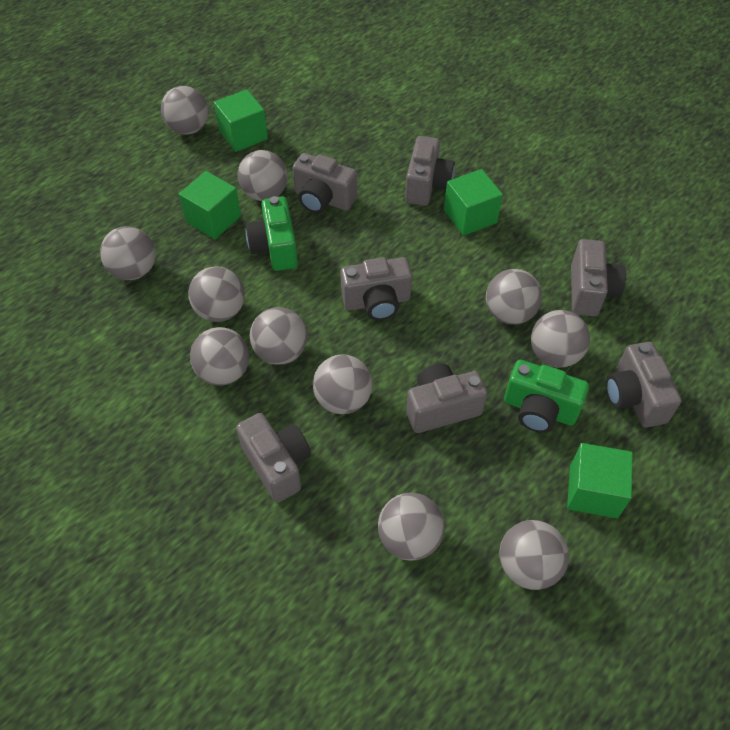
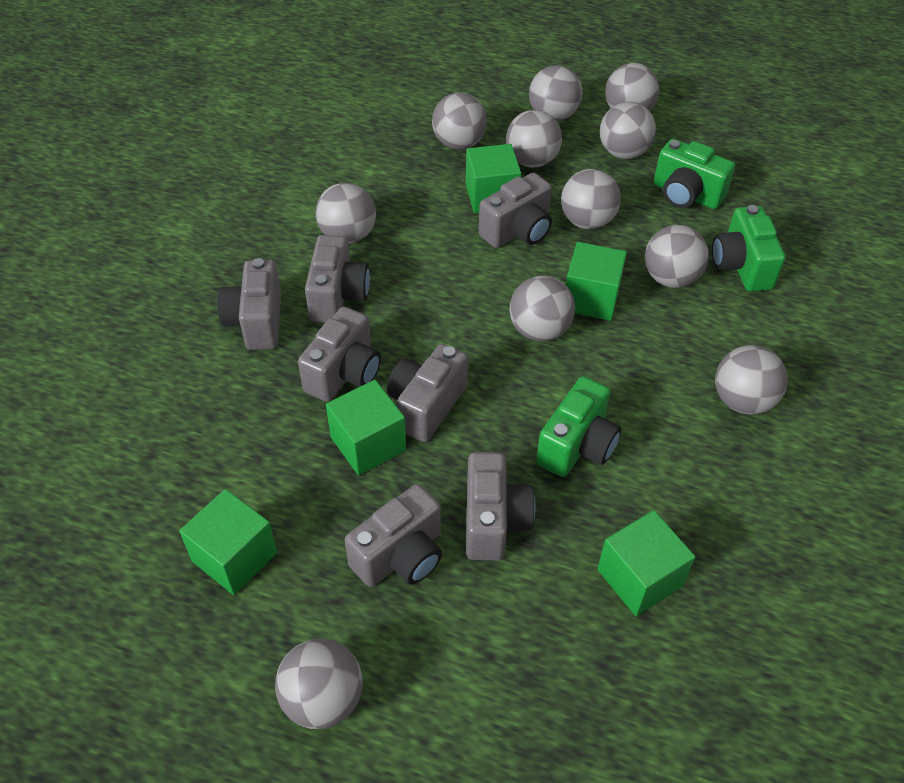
green camera: [246,196,298,271] [504,360,589,433] = 2 -> [536,376,622,477] [654,139,735,209] [712,205,785,291] = 3
green cube: [178,171,241,239] [214,89,268,152] [444,169,503,236] [567,443,633,518] = 4 -> [179,489,277,595] [326,380,406,475] [466,144,521,213] [566,242,627,321] [597,510,695,616] = 5

